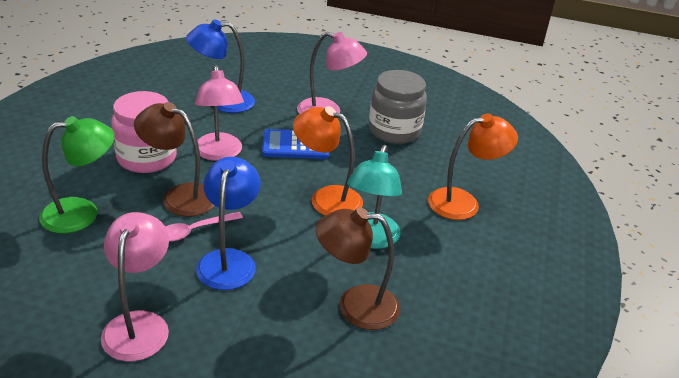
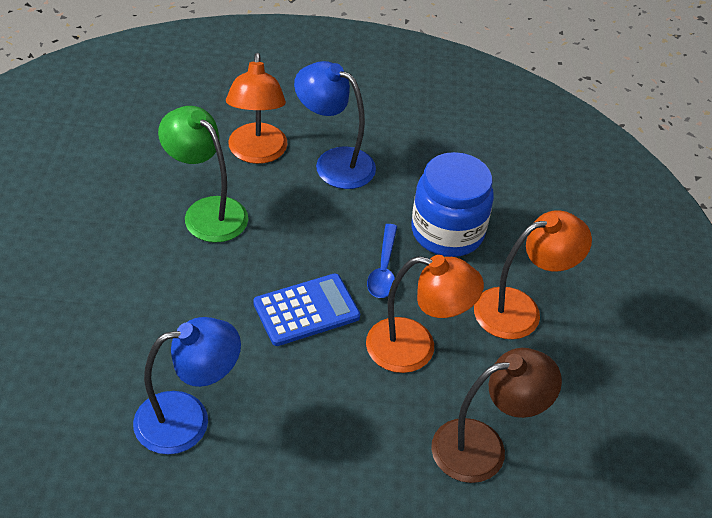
blue jar: none = 0 -> [411,152,494,257] = 1
blue spoon: none = 0 -> [367,224,397,298] = 1
brown lamp: [134,102,214,217] [316,208,400,330] = 2 -> [431,348,562,483] = 1
grey jar: [369,70,427,144] = 1 -> none = 0
orange lamp: [293,106,363,216] [428,113,518,220] = 2 -> [226,53,288,164] [366,255,484,373] [474,210,592,339] = 3
pink jar: [111,91,177,173] = 1 -> none = 0
pink lamp: [101,212,169,361] [195,65,244,161] [297,32,367,114] = 3 -> none = 0
pink spoon: [165,212,243,242] = 1 -> none = 0
turquoise lamp: [347,145,402,249] = 1 -> none = 0

